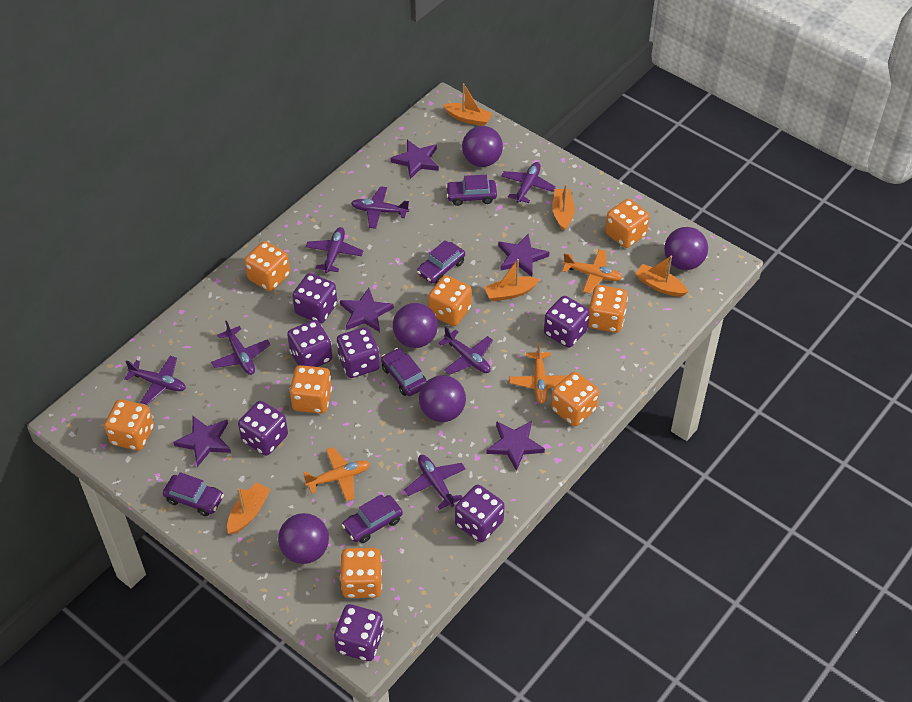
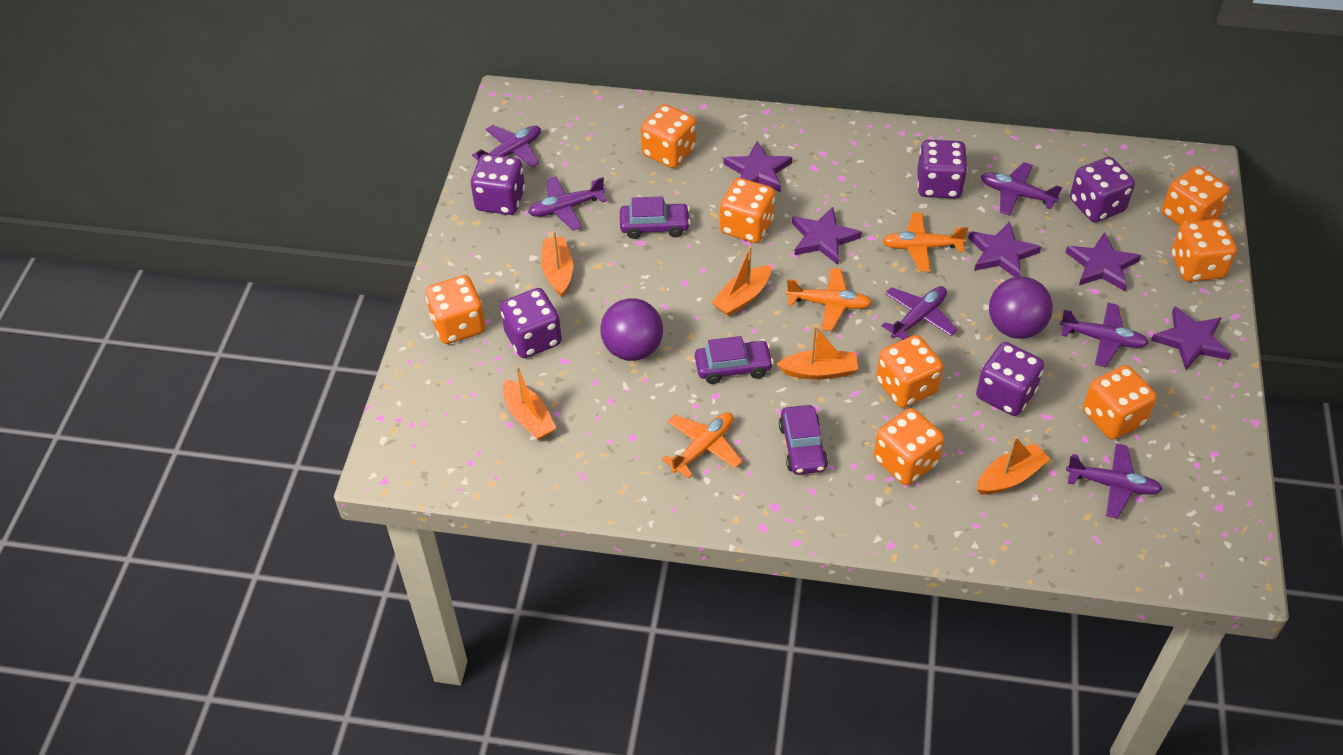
purple ball: [278,513,329,564] [393,303,438,348] [419,375,466,422] [462,126,503,167] [664,227,708,270] = 5 -> [601,298,663,361] [989,277,1053,339] = 2
purple car: [163,472,224,516] [342,494,403,543] [381,348,427,396] [417,240,465,284] [446,175,497,206] = 5 -> [620,196,691,239] [695,336,773,384] [779,405,828,475] = 3
purple dice: [238,401,288,456] [287,320,332,367] [292,273,337,324] [334,604,384,661] [337,327,380,378] [455,485,504,542] [544,296,590,348] = 7 -> [471,154,525,215] [500,288,562,358] [917,140,967,198] [976,342,1044,416] [1070,157,1135,222] = 5
purple plane: [124,356,186,405] [211,321,271,375] [306,227,363,273] [351,186,409,229] [405,455,466,509] [438,326,493,375] [502,162,556,203] = 7 -> [472,125,541,168] [528,176,607,230] [881,286,957,340] [981,162,1062,215] [1060,303,1149,367] [1066,443,1163,519] = 6

